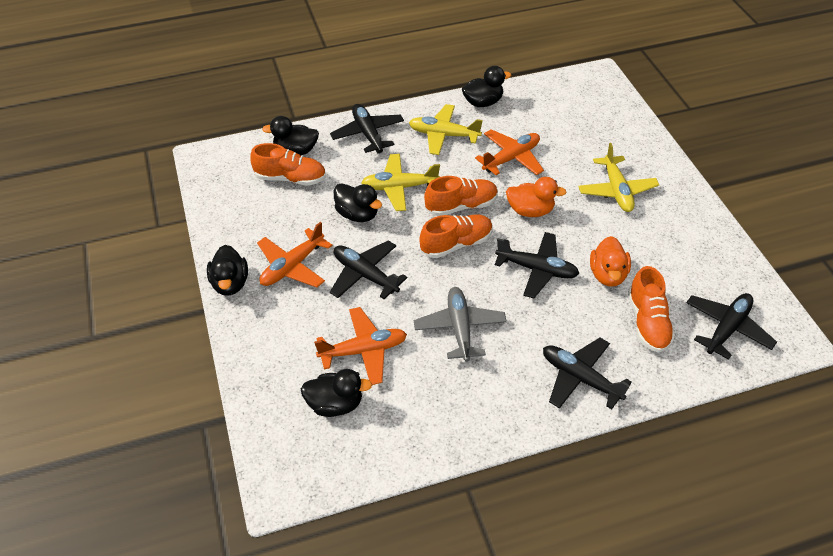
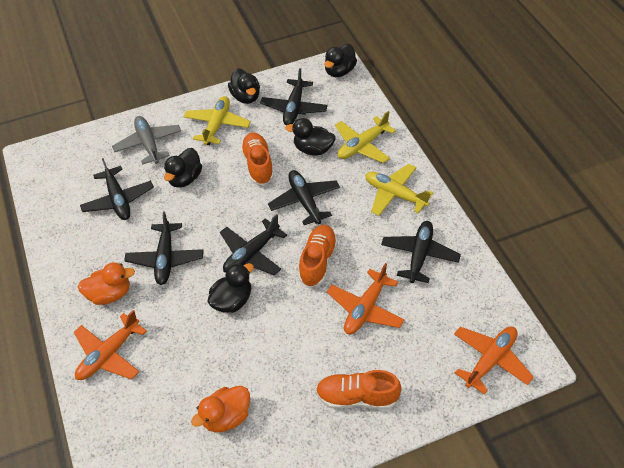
black plane: [330,104,404,154] [330,240,407,299] [495,232,579,298] [543,338,632,409] [686,293,777,360] = 5 -> [80,158,154,220] [124,212,204,285] [220,214,287,275] [260,68,328,126] [268,170,340,225] [381,221,461,283] = 6
orange shoe: [250,143,326,186] [419,214,493,258] [424,176,498,216] [628,266,675,353] = 4 -> [240,133,274,185] [298,225,338,288] [316,370,402,409] = 3

